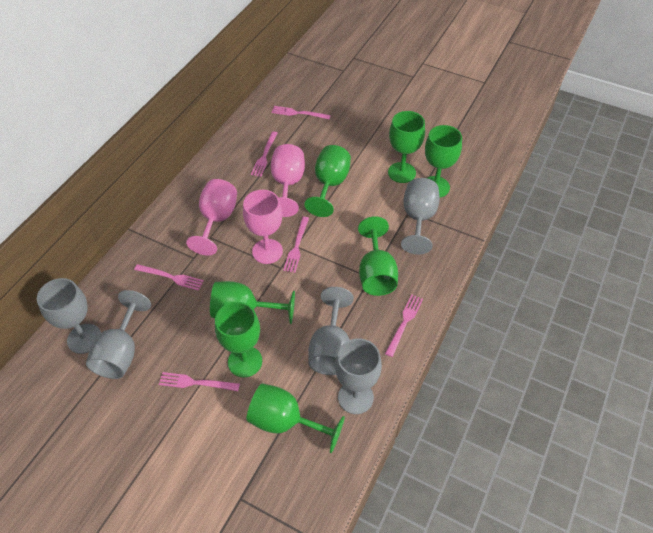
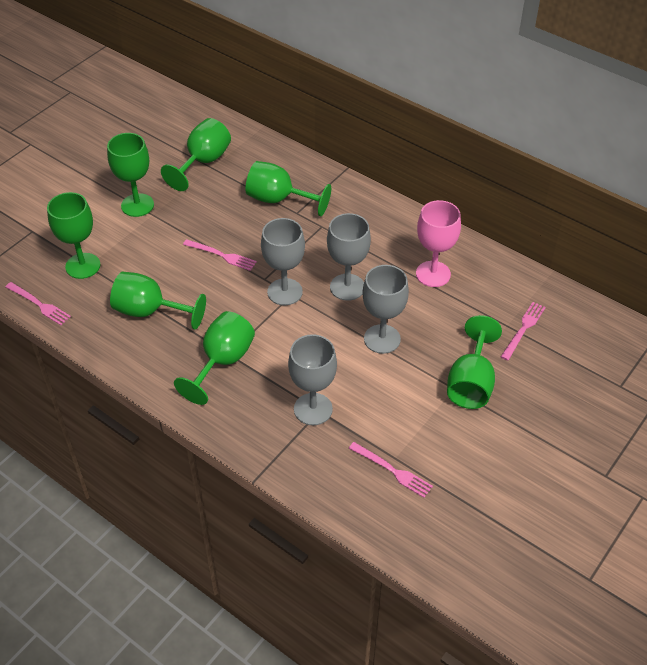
grey goblet: [37,278,101,354] [86,290,151,379] [308,287,354,375] [335,339,382,414] [401,178,440,254] = 5 -> [261,218,305,305] [288,334,337,425] [327,213,371,301] [362,265,409,354] = 4
pink fork: [134,264,204,291] [159,372,240,391] [251,132,278,177] [272,106,331,119] [283,217,309,273] [385,294,423,357] = 6 -> [5,282,71,325] [183,239,257,271] [349,442,433,498] [501,302,546,361] = 4
pink goblet: [186,179,237,255] [243,190,283,264] [271,144,305,217] = 3 -> [416,200,461,287] = 1

